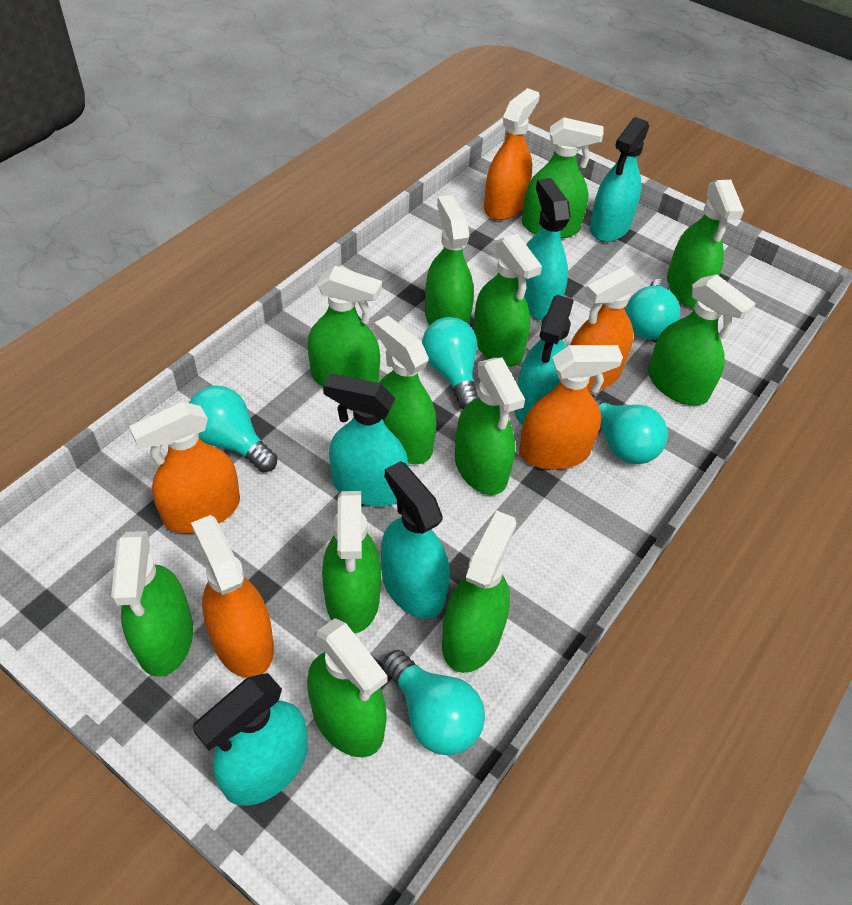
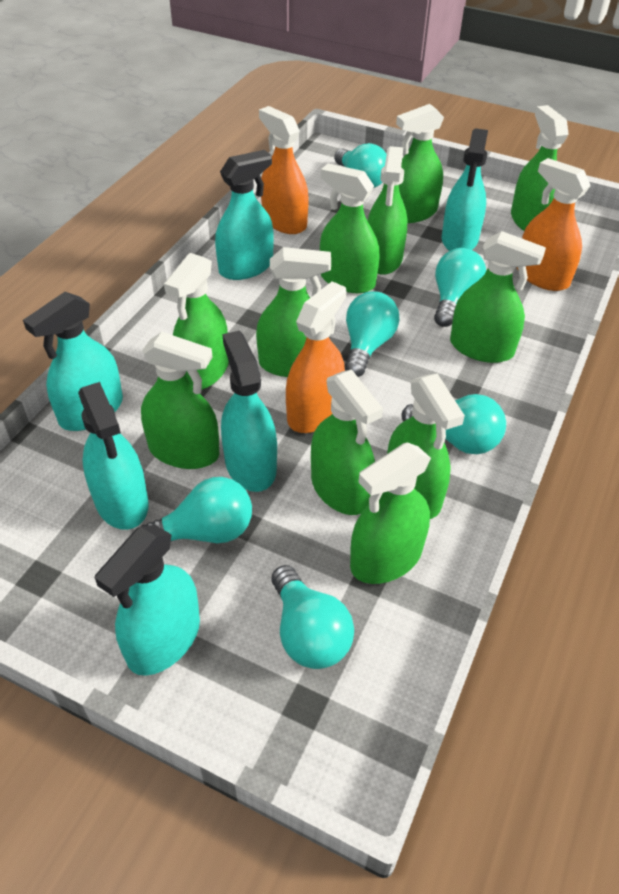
green spray bottle: [111,531,193,677] [307,266,382,387] [307,618,388,757] [322,491,381,633] [374,316,436,464] [425,195,474,326] [442,510,517,673] [455,358,525,495] [474,234,542,367] [522,117,604,239] [648,274,756,405] [667,180,744,308] = 12 -> [141,332,219,469] [164,253,229,390] [256,247,331,377] [311,369,383,515] [320,163,379,293] [350,442,431,584] [368,146,407,275] [387,373,465,519] [396,104,444,223] [450,231,546,363] [511,105,569,231] = 11
orange spray bottle: [129,402,240,533] [191,515,274,678] [484,88,540,220] [519,345,623,470] [570,265,642,392] = 5 -> [259,106,309,234] [286,281,346,433] [517,158,591,291] = 3
turquoise light bulb: [189,386,277,472] [383,650,485,755] [422,317,478,409] [591,394,668,464] [626,279,680,340] = 5 -> [142,477,252,543] [272,565,354,669] [334,143,386,188] [345,291,400,377] [401,394,506,454] [434,248,486,327] = 6

